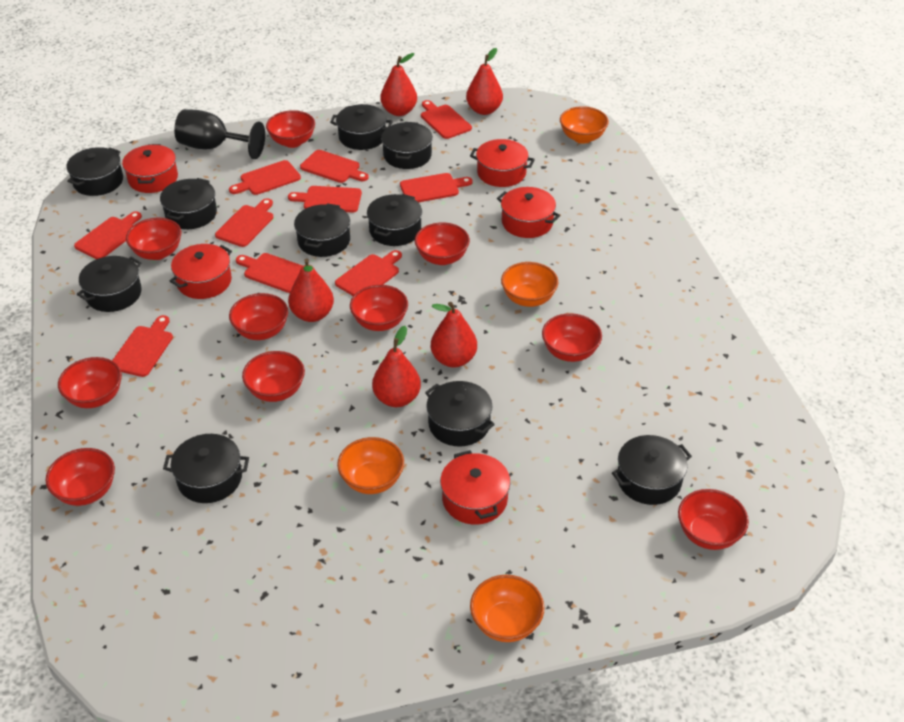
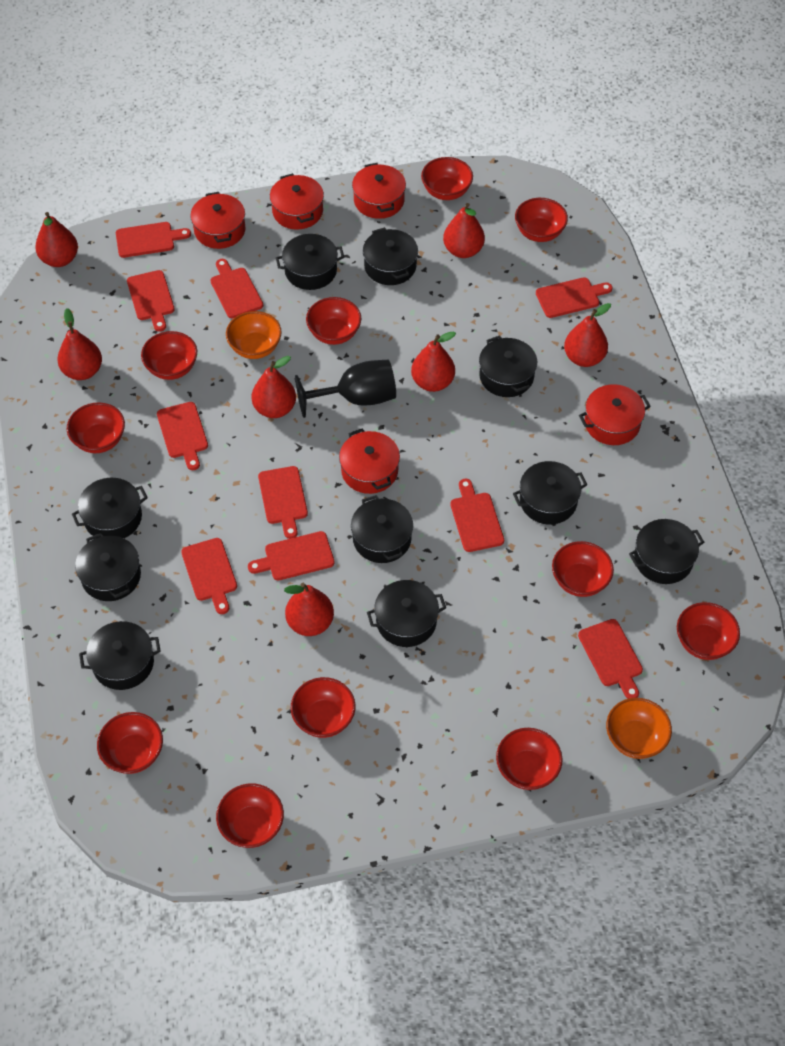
orange bowl: [337,437,404,494] [470,575,544,642] [501,262,558,307] [560,106,609,144] = 4 -> [226,311,282,359] [606,698,672,759] = 2
red bowl: [46,448,115,506] [58,357,122,408] [126,218,182,260] [229,293,288,340] [242,351,305,402] [266,110,315,148] [350,285,408,331] [415,222,470,265] [542,313,602,362] [678,489,749,550] = 10 -> [67,402,125,453] [97,712,163,774] [141,331,197,380] [216,783,284,848] [291,677,356,738] [306,297,361,345] [421,157,473,200] [496,728,563,790] [515,198,568,242] [552,541,614,597] [677,602,740,660] = 11
red pear: [288,259,334,322] [372,326,421,407] [380,53,417,116] [431,302,477,368] [466,48,503,115] = 5 -> [35,212,78,267] [57,308,102,380] [252,356,296,418] [284,583,334,636] [411,331,456,392] [443,203,485,258] [564,303,611,367] = 7

